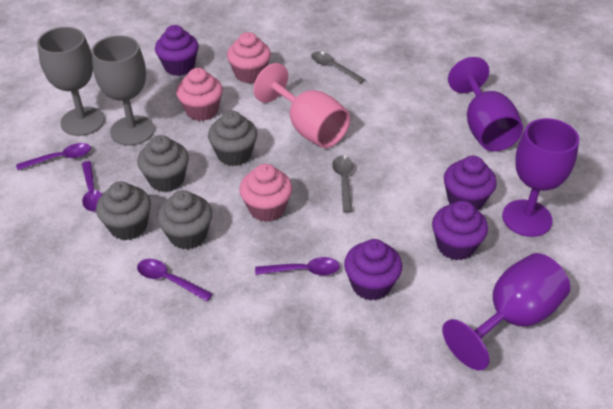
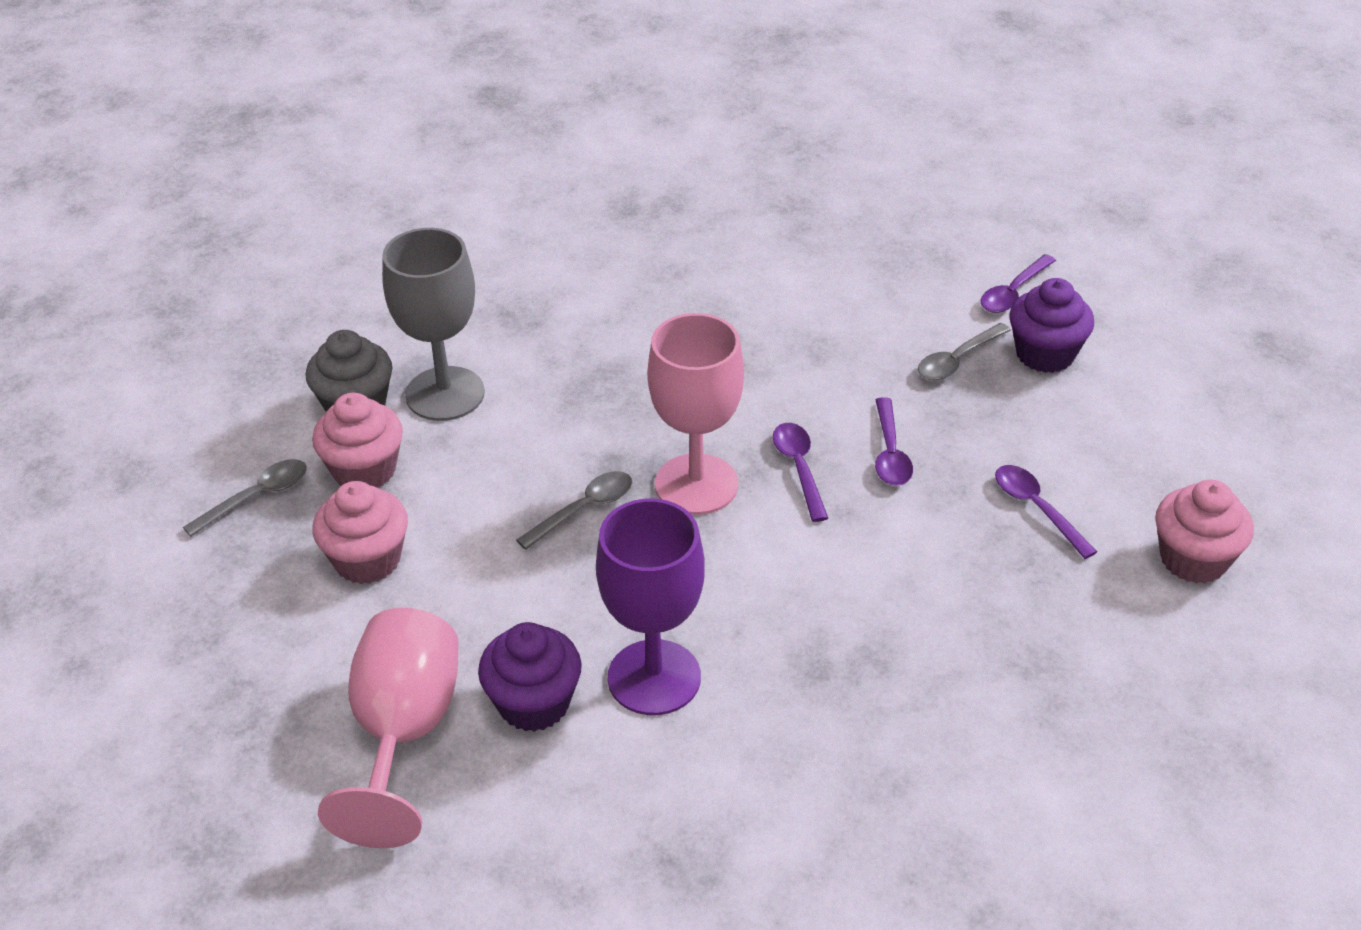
grey cupcake: [96,181,151,240] [137,135,189,192] [157,190,212,250] [208,110,257,166] = 4 -> [306,330,392,411] = 1
grey goblet: [37,27,105,136] [91,35,155,146] = 2 -> [382,228,485,421] = 1
grey spoon: [311,51,365,84] [332,156,353,213] = 2 -> [183,459,307,537] [516,471,632,550] [918,323,1011,380] = 3
pink goblet: [253,63,350,148] = 1 -> [318,608,459,848] [647,313,744,515] = 2
purple cupcake: [155,25,199,76] [344,239,402,301] [432,201,488,260] [444,156,497,210] = 4 -> [478,622,582,732] [1010,278,1094,373] = 2
purple goblet: [442,253,570,371] [448,57,523,151] [502,118,579,237] = 3 -> [596,499,705,715] = 1

